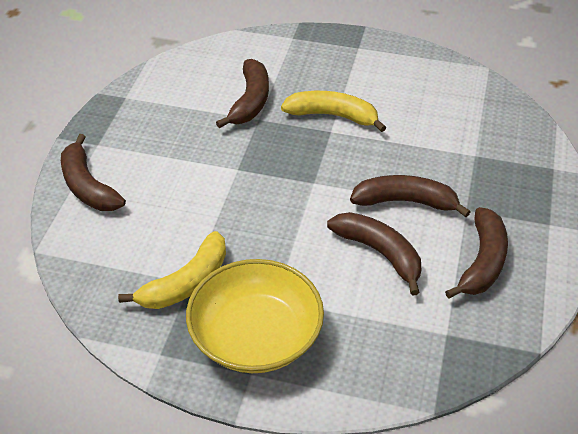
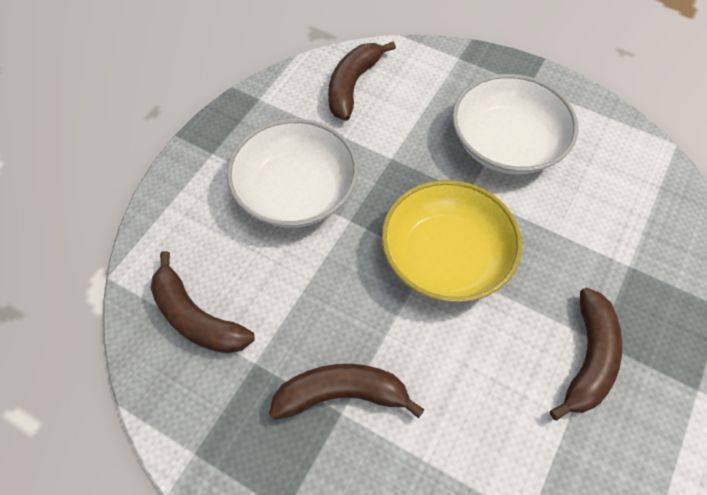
brown banana: [61,134,126,211] [216,59,269,128] [327,212,421,295] [350,175,470,217] [445,207,508,298] = 5 -> [151,251,255,354] [269,364,425,420] [328,41,396,121] [550,288,622,421] = 4
white bowl: none = 0 -> [227,119,358,228] [452,74,578,174] = 2
yellow banana: [118,231,226,309] [281,91,386,132] = 2 -> none = 0

